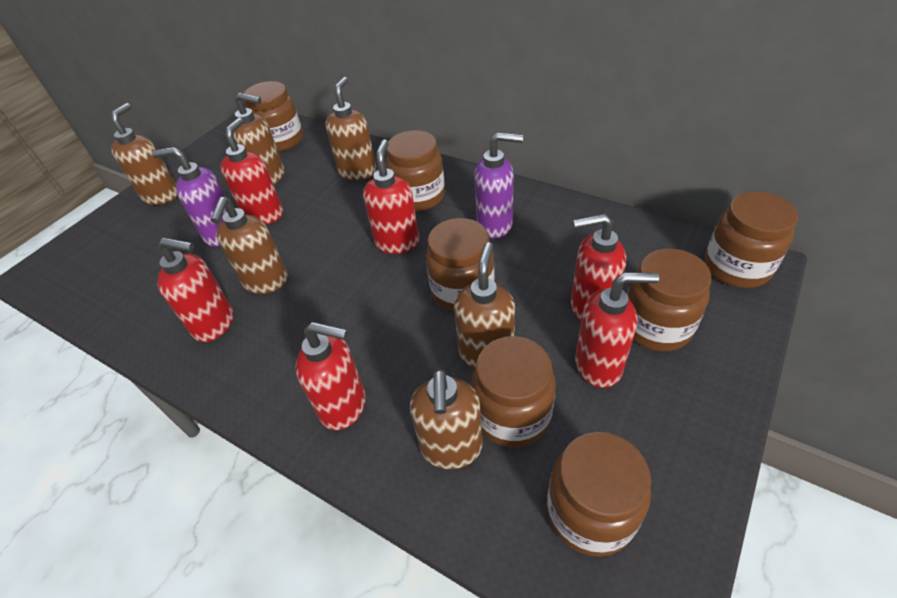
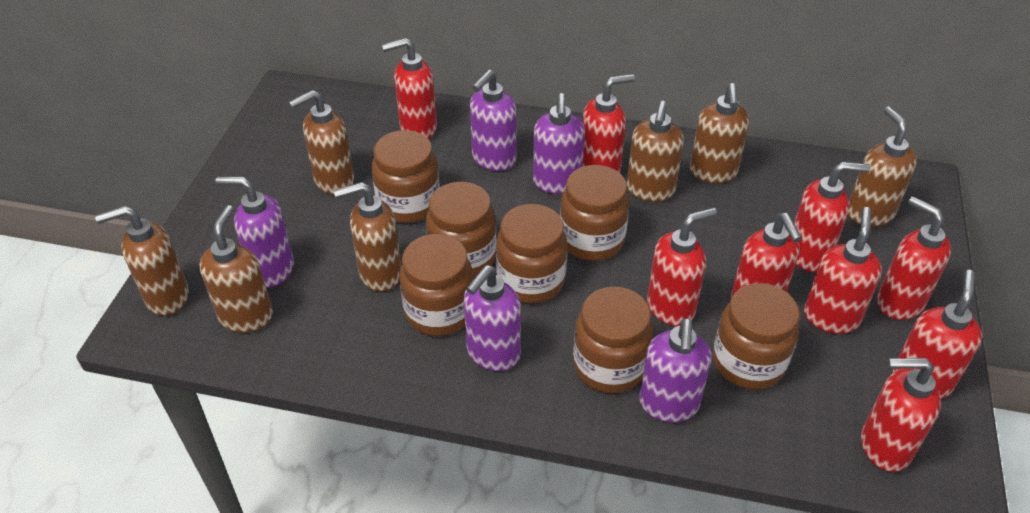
brown soap dispenser: [111,103,178,205] [210,197,288,294] [233,92,284,185] [325,77,377,181] [410,369,483,469] [454,242,515,368] = 6 -> [95,206,189,316] [199,205,273,333] [289,90,354,194] [334,182,402,292] [627,101,684,202] [690,83,749,183] [848,107,917,226] = 7
purple soap dispenser: [152,147,227,247] [474,132,523,238] = 2 -> [215,176,294,288] [464,265,521,371] [470,69,517,171] [533,93,585,194] [639,318,712,422] = 5
red soap dispenser: [157,237,233,342] [220,118,283,225] [295,322,366,430] [363,139,419,254] [571,214,626,321] [575,273,659,388] = 6 -> [382,38,437,139] [583,74,635,173] [647,207,717,326] [731,213,802,298] [794,162,871,272] [804,207,882,334] [861,358,941,472] [877,197,951,320] [893,270,982,399] = 9

